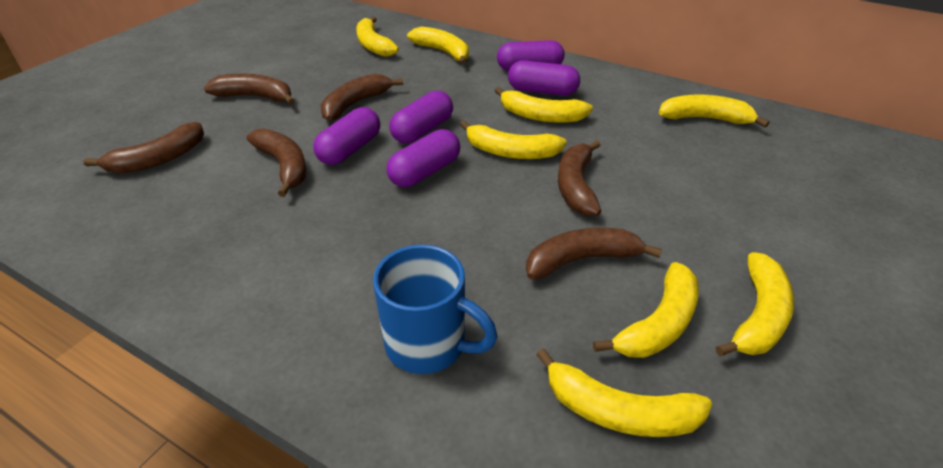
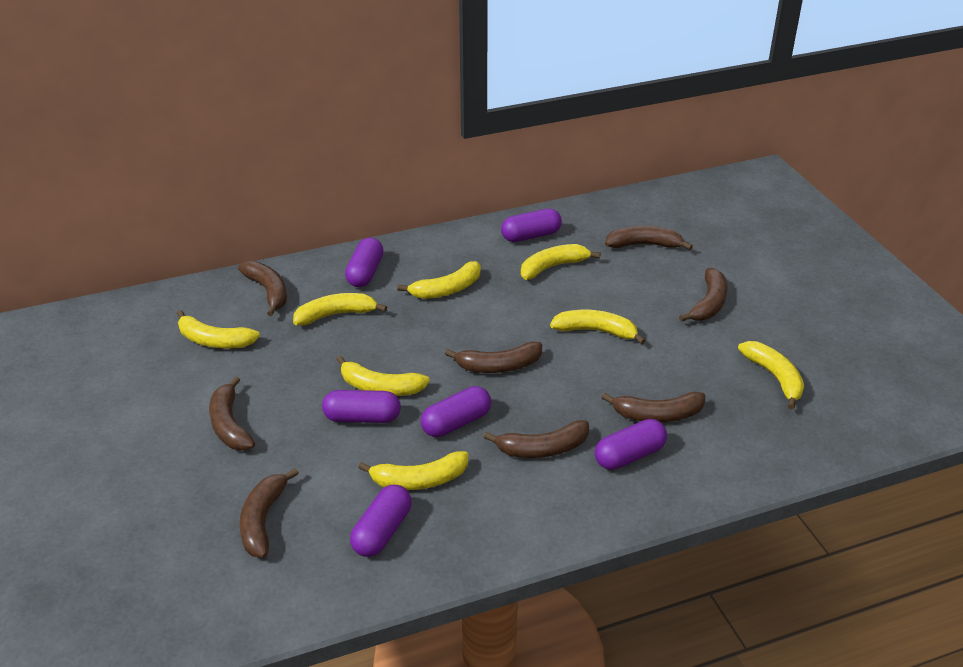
blue mug: [373,245,498,374] = 1 -> none = 0
brown banana: [83,122,204,173] [204,73,295,105] [247,128,307,197] [321,74,403,121] [526,228,662,279] [558,140,601,216] = 6 -> [209,376,255,451] [238,261,287,316] [240,468,299,558] [445,341,542,373] [484,420,589,458] [602,392,705,422] [605,226,693,250] [679,268,727,322] = 8
purple capsule: [313,107,380,165] [387,129,460,187] [389,91,453,143] [497,40,565,71] [508,60,580,96] = 5 -> [322,390,401,423] [345,238,384,287] [350,485,412,557] [421,386,491,437] [501,208,562,242] [595,419,667,470] = 6

